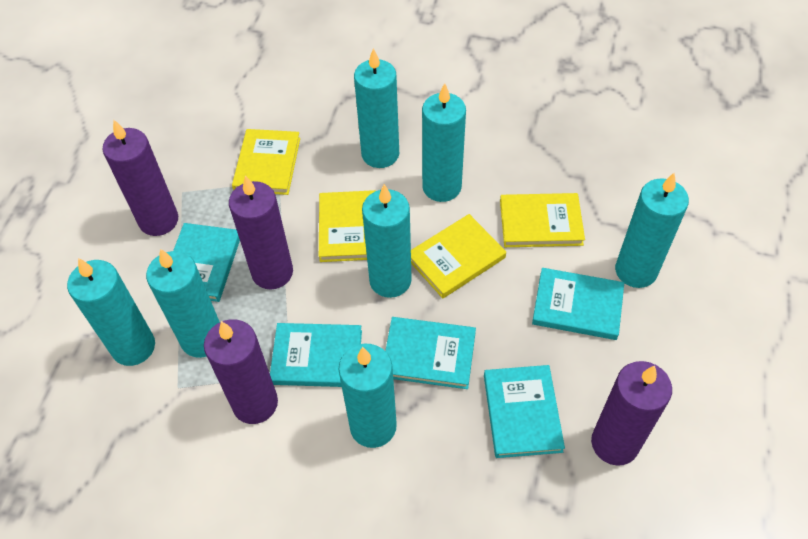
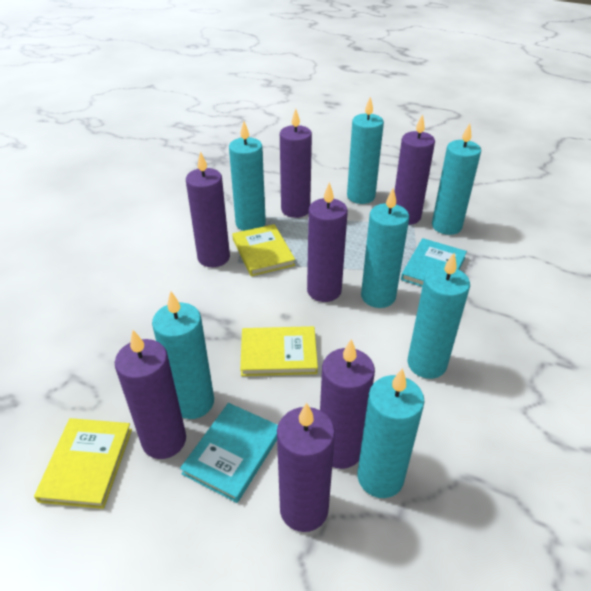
purple candle: [102,120,178,236] [204,319,278,424] [229,176,293,289] [591,361,672,466] = 4 -> [115,330,186,459] [186,151,230,267] [277,402,335,532] [280,109,312,218] [307,182,348,302] [320,339,375,469] [394,114,435,225] = 7
turquoise book: [173,223,240,302] [270,323,362,387] [385,317,476,389] [484,365,565,458] [532,268,624,340] = 5 -> [180,403,278,503] [401,238,467,287] = 2
yellow book: [232,129,300,195] [319,190,376,262] [411,214,506,299] [500,193,585,247] = 4 -> [34,418,132,509] [232,224,295,276] [240,326,318,376] = 3

